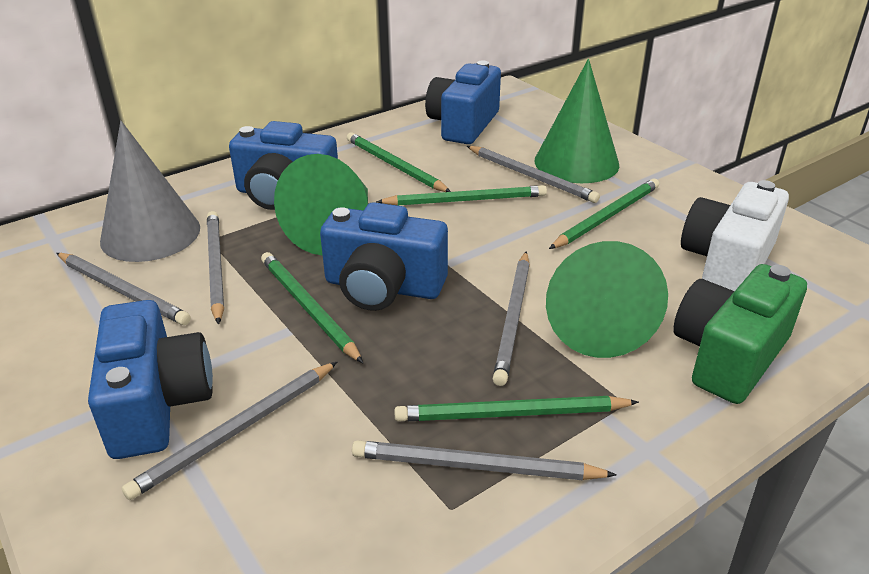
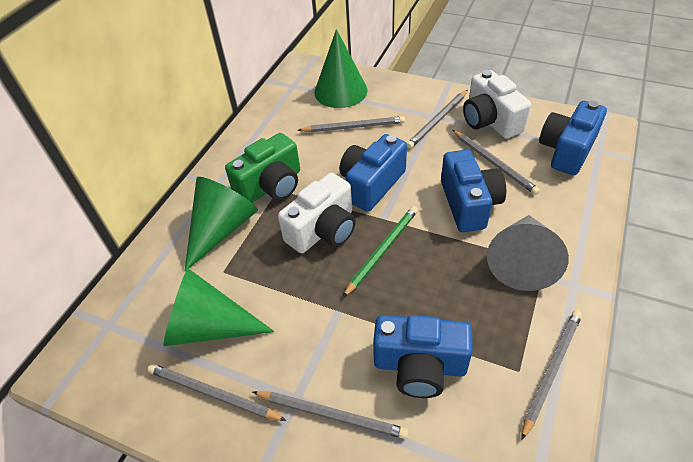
green pencil: [261,252,363,363] [347,132,451,192] [376,185,547,206] [394,396,639,422] [549,178,659,249] = 5 -> [343,206,418,297] = 1
white camera: [681,180,789,291] = 1 -> [278,173,356,253] [463,70,531,139] = 2

